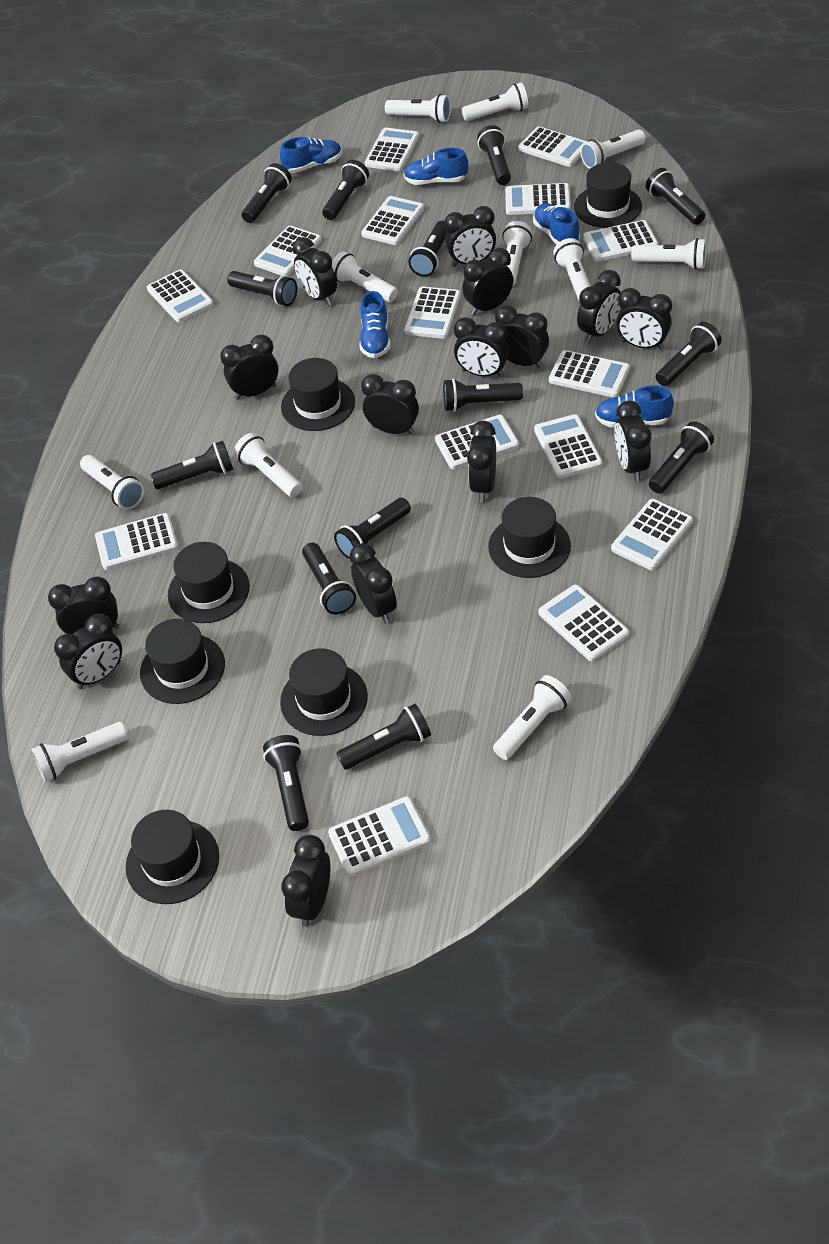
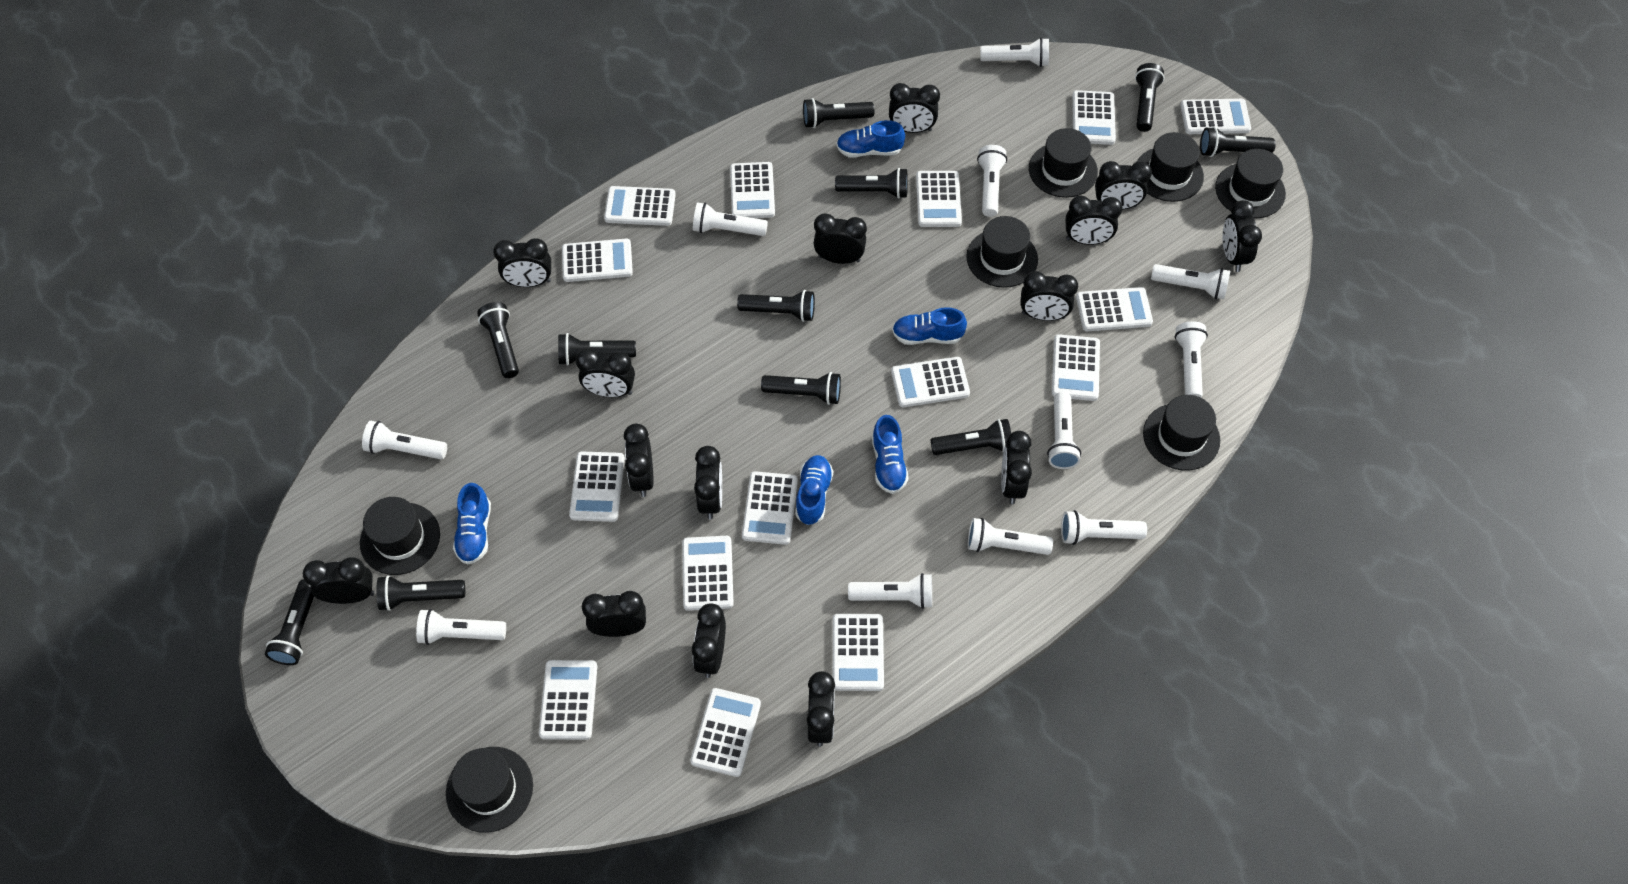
black flashlight: [150,441,233,489] [227,271,297,306] [241,163,292,223] [263,735,309,831] [302,543,356,614] [322,160,369,220] [334,498,411,559] [336,704,431,770] [409,221,446,277] [443,379,523,412] [477,125,511,185] [646,168,705,225] [649,421,714,493] [656,322,722,386] = 14 -> [265,579,314,665] [376,575,465,611] [477,302,519,378] [558,333,636,365] [737,290,815,322] [761,372,841,405] [803,98,875,128] [835,168,908,199] [931,419,1011,455] [1135,63,1165,132] [1200,127,1276,157] = 11

